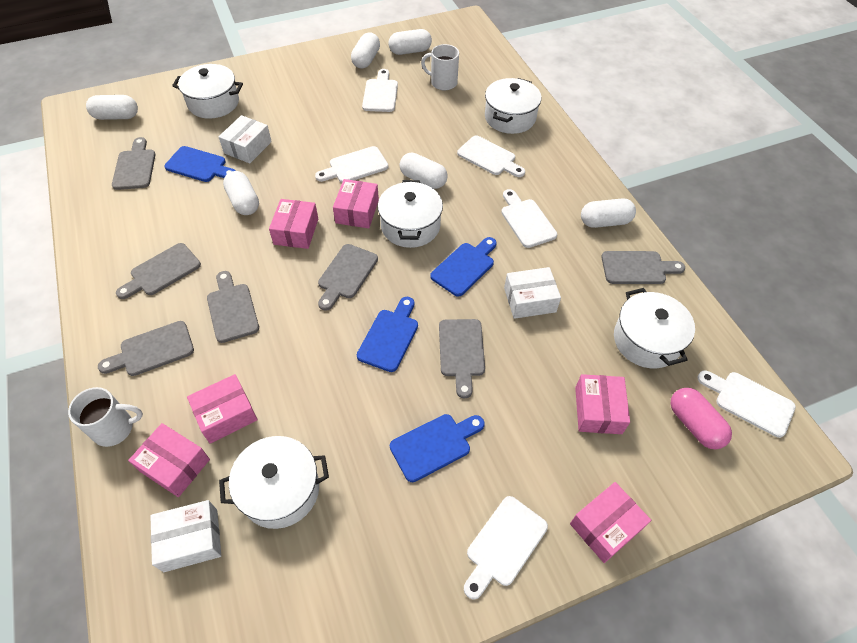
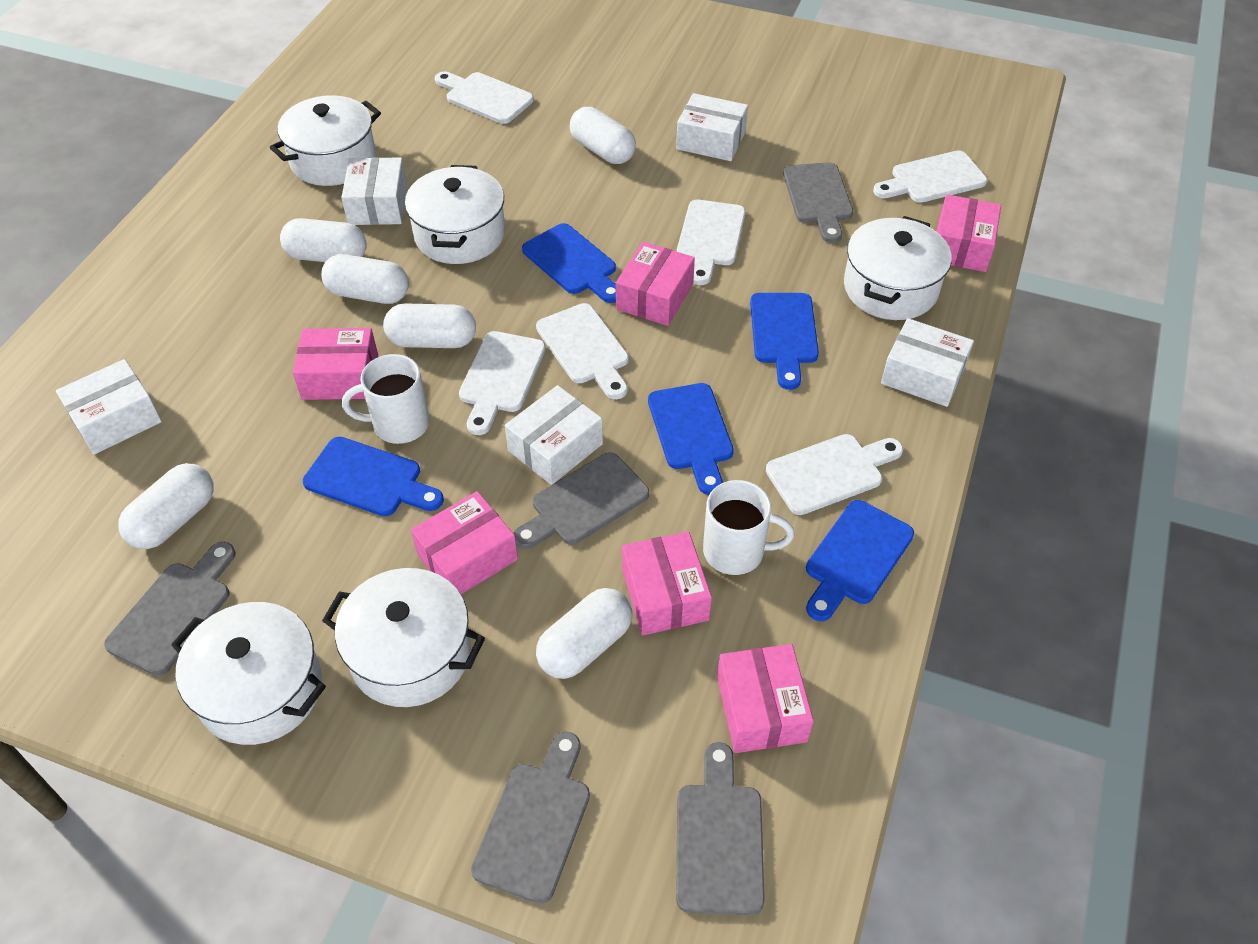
blue cutting board: [164,146,236,182] [357,297,418,372] [390,414,485,482] [430,237,497,297] = 4 -> [303,437,444,516] [522,223,616,303] [648,383,734,495] [750,293,819,390] [806,500,914,621] = 5
grey cutting board: [98,321,194,376] [112,137,156,190] [116,243,201,299] [207,271,259,343] [318,244,378,311] [439,319,485,399] [601,251,685,284] = 7 -> [104,542,236,676] [471,732,590,904] [514,452,649,549] [676,742,765,915] [783,162,853,243] = 5
pink capsule: [671,388,732,450] = 1 -> none = 0
white box: [150,500,221,572] [218,115,272,164] [504,267,561,319] = 3 -> [56,359,162,455] [341,157,407,225] [505,385,603,485] [676,93,748,161] [881,318,974,407] = 5

